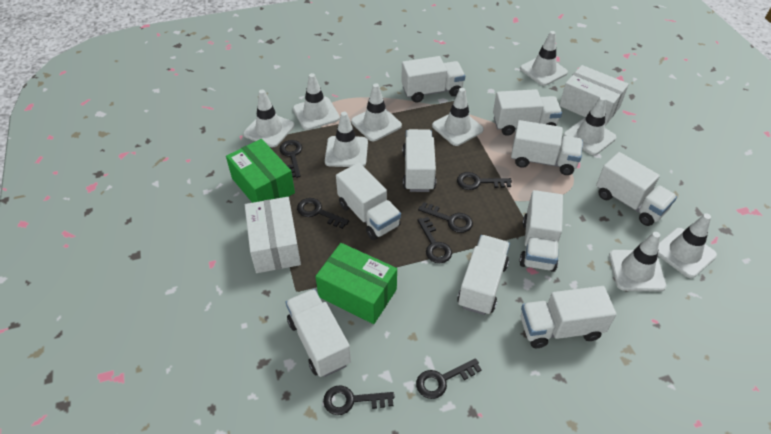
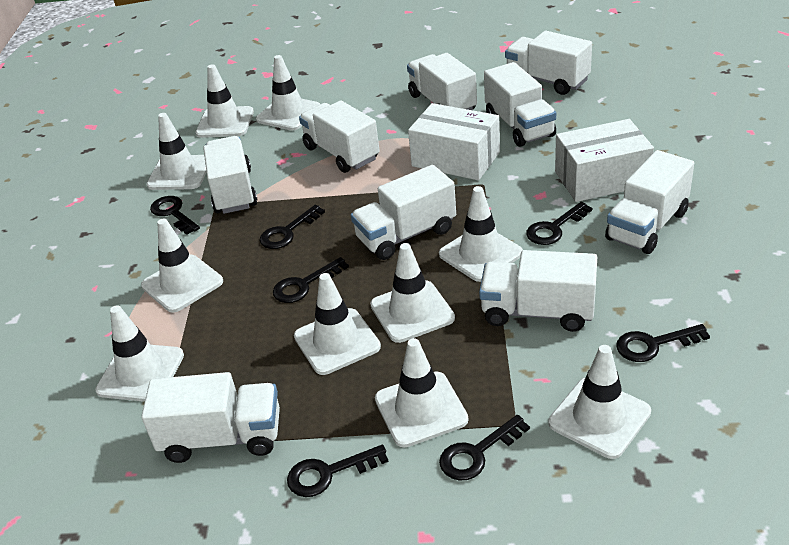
green box: [226,139,295,203] [315,243,397,324] = 2 -> none = 0
white traffic cone: [243,90,295,147] [293,73,340,130] [325,112,368,167] [351,83,402,141] [432,88,484,146] [520,31,568,86] [563,96,616,155] [609,232,666,292] [658,213,717,278] = 9 -> [95,305,184,402] [141,219,223,313] [147,113,206,190] [196,64,254,138] [256,55,320,131] [294,273,381,375] [370,243,455,343] [375,338,469,448] [439,186,523,282] [549,345,651,459] = 10
white truck: [286,289,351,377] [336,163,401,240] [401,56,465,103] [402,129,436,192] [457,235,510,315] [493,89,562,136] [511,120,583,175] [520,190,563,272] [521,286,616,348] [596,152,677,226] = 10 -> [141,372,280,463] [203,136,258,214] [299,100,380,173] [351,165,456,260] [407,53,477,110] [479,250,597,332] [484,62,556,147] [505,31,592,95] [605,150,694,254] = 9

